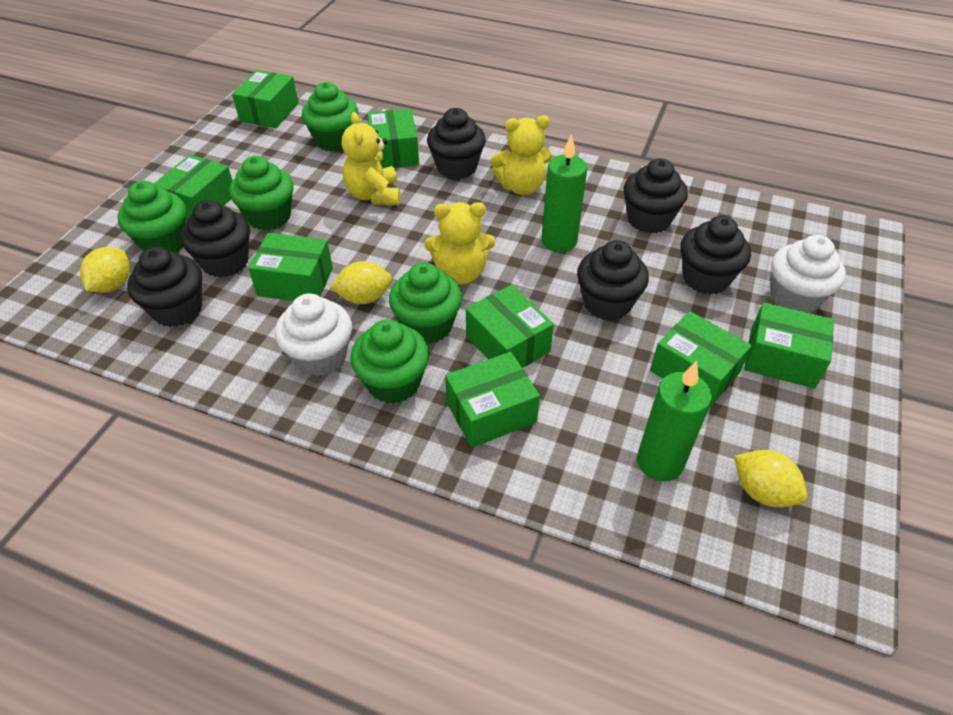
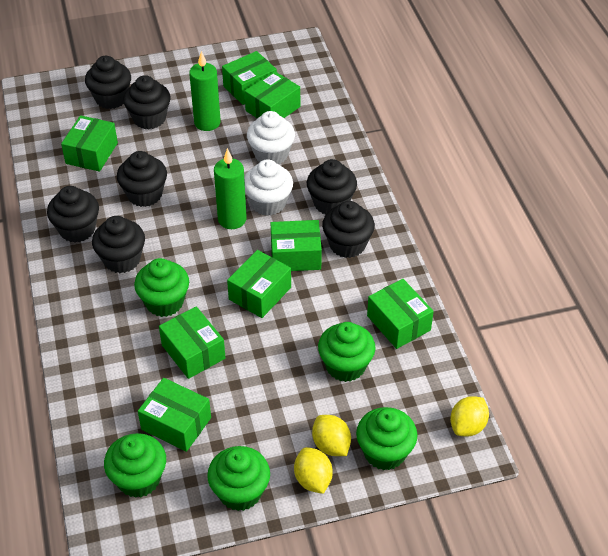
black cupcake: [127,247,202,327] [181,200,250,278] [427,108,486,179] [577,240,649,320] [624,158,688,233] [680,216,751,294] = 6 -> [47,186,99,243] [85,56,131,109] [92,216,145,273] [117,151,167,207] [123,75,170,129] [307,159,357,214] [322,201,375,258] = 7
yellow teddy bear: [342,112,401,205] [425,202,495,285] [490,116,552,195] = 3 -> none = 0

